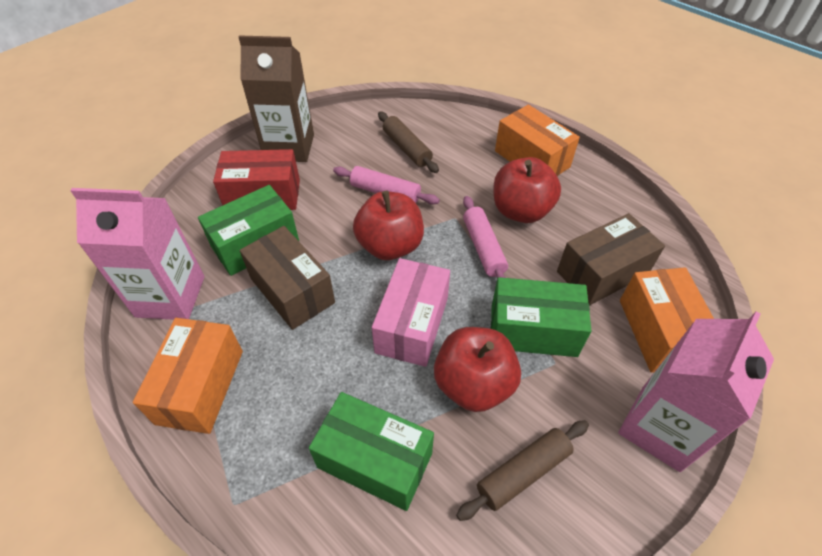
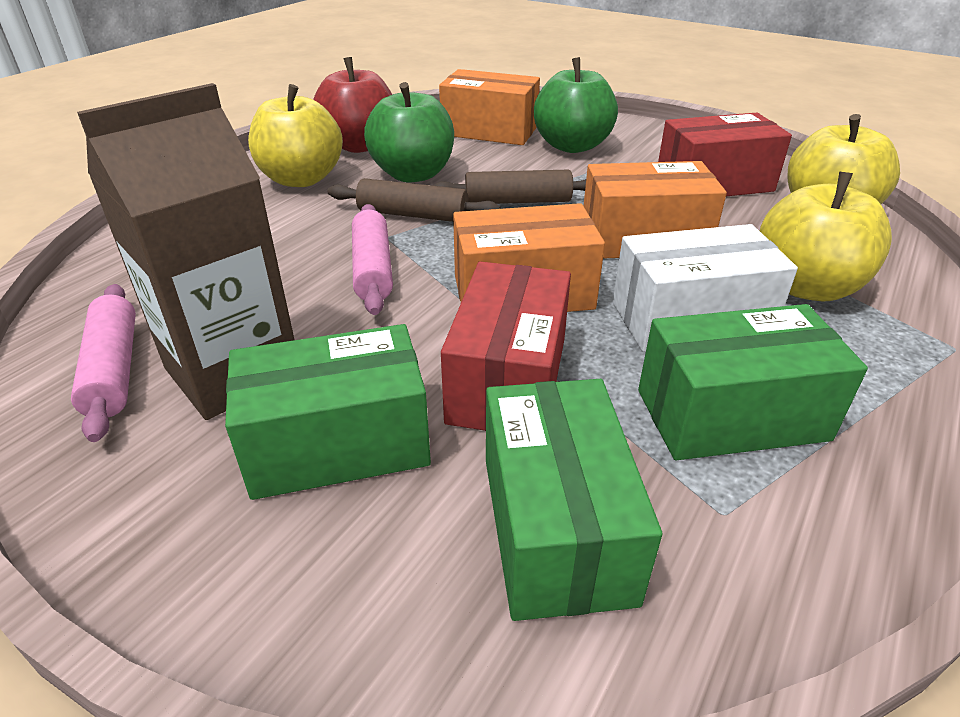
brown box: [240,226,335,330] [557,213,665,306] = 2 -> none = 0
green apple: none = 0 -> [364,82,454,183] [534,57,618,153] = 2
pink box: [372,258,450,367] = 1 -> none = 0
pink carton: [70,188,205,320] [618,312,774,472] = 2 -> none = 0
red apple: [353,191,424,260] [434,327,521,412] [493,157,561,223] = 3 -> [313,57,392,153] = 1
red box: [213,149,300,210] = 1 -> [441,261,571,431] [658,113,792,196] = 2
white box: none = 0 -> [613,224,798,352] = 1
yellow apple: none = 0 -> [248,84,343,187] [760,172,892,302] [787,114,900,204] = 3

